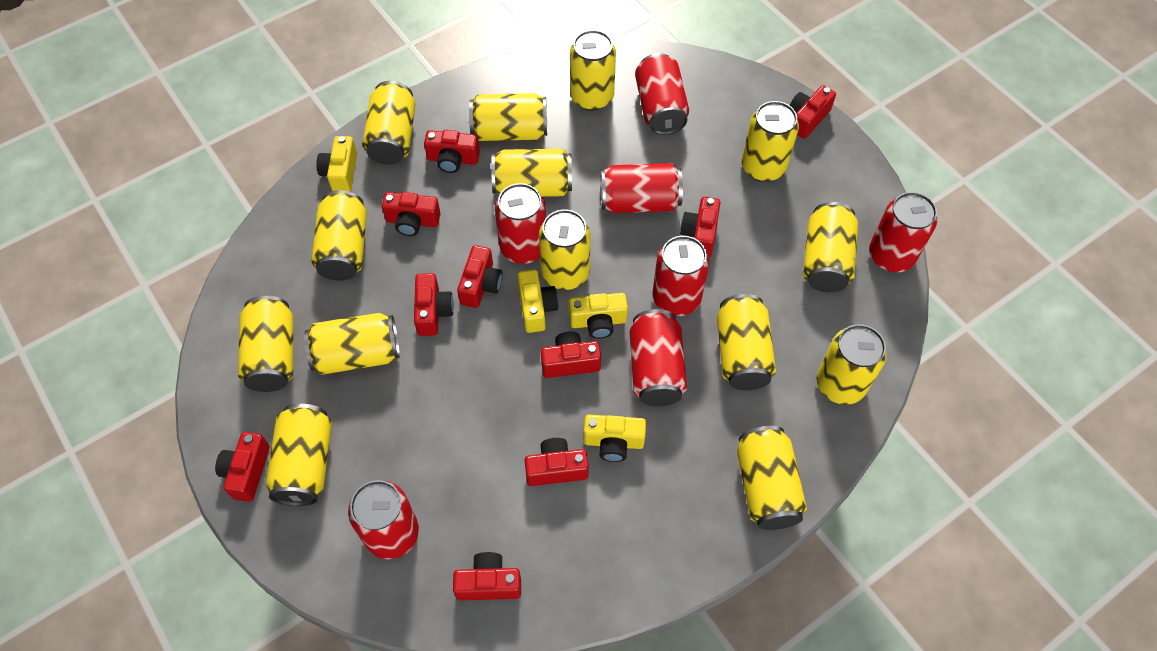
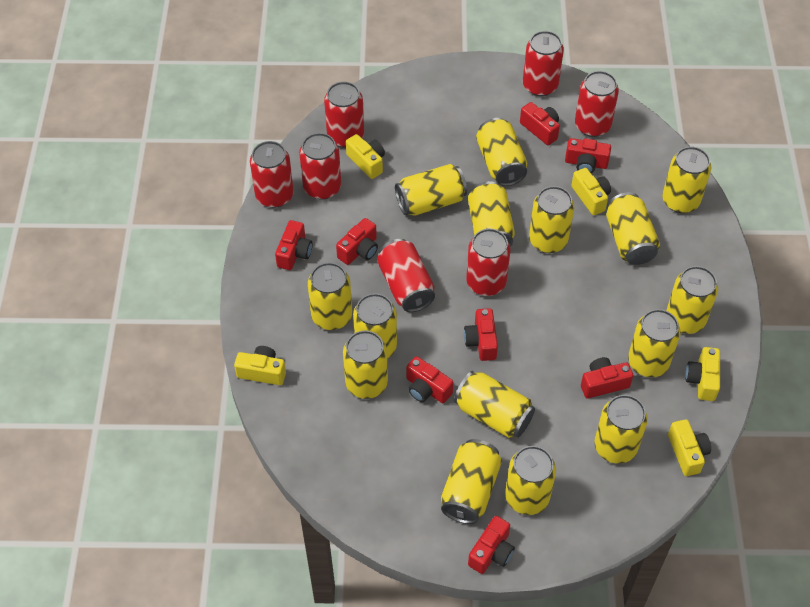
red camera: [215,432,270,502] [382,192,441,236] [414,273,454,336] [424,130,480,173] [453,552,521,601] [457,245,503,308] [525,438,589,486] [541,331,601,378] [680,197,720,257] [790,85,836,139] = 10 -> [275,220,312,270] [336,218,378,265] [406,356,454,403] [464,308,498,361] [468,516,515,574] [520,102,560,145] [565,138,611,173] [581,357,633,398] = 8
yellow camera: [316,136,357,192] [518,270,558,333] [569,293,628,339] [584,414,646,462] = 4 -> [234,346,286,385] [346,134,385,179] [571,168,611,216] [668,419,711,476] [685,347,720,401] = 5
yellow can: [238,296,293,392] [266,404,332,506] [304,313,400,375] [312,190,367,281] [362,81,415,165] [469,93,547,141] [491,149,572,197] [539,210,590,290] [570,30,616,111] [717,294,776,390] [737,426,807,530] [742,101,799,182] [803,202,858,292] [817,324,887,405] = 14 -> [308,262,352,330] [343,330,388,399] [353,293,397,358] [395,164,467,216] [441,439,502,524] [454,371,535,438] [468,181,515,247] [476,118,527,186] [505,446,556,515] [529,186,574,253] [594,395,648,464] [606,192,660,265] [628,309,681,377] [662,147,711,213] [666,266,718,334] = 15

